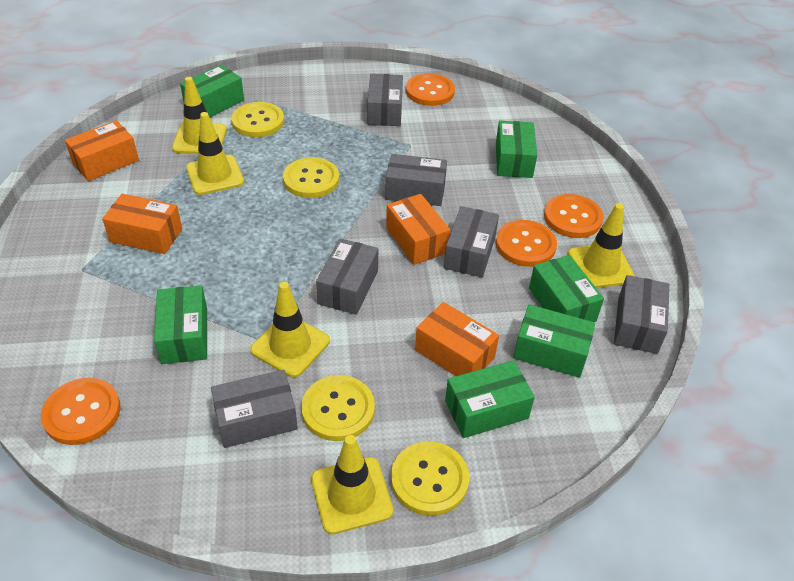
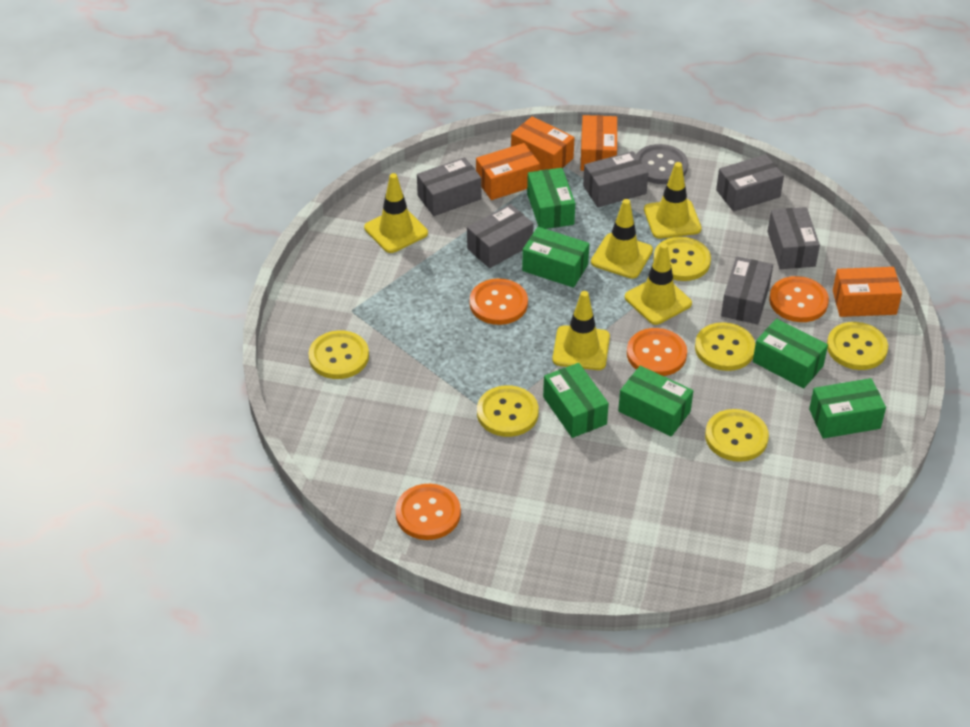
grey button: none = 0 -> [636,144,688,184] = 1
yellow button: [231,102,284,137] [283,157,339,198] [301,375,375,441] [391,441,469,516] = 4 -> [308,330,369,379] [477,385,539,437] [653,237,711,281] [695,322,755,371] [705,409,769,462] [827,322,888,370] = 6

